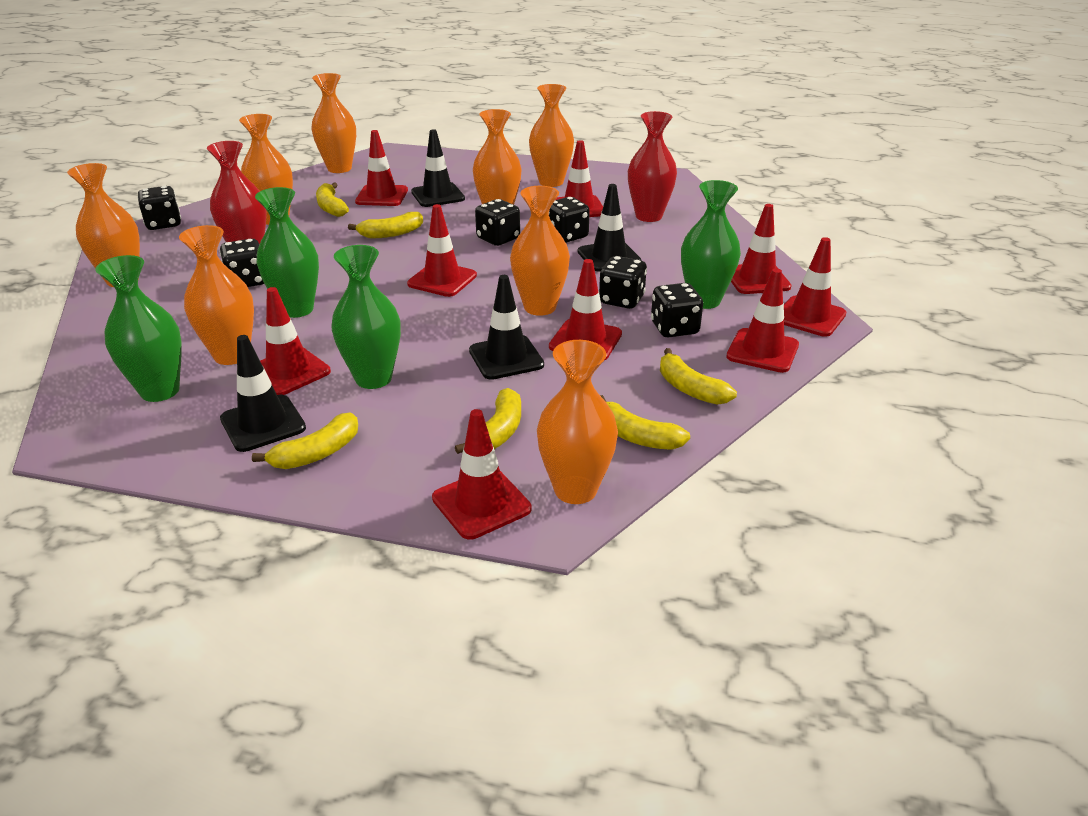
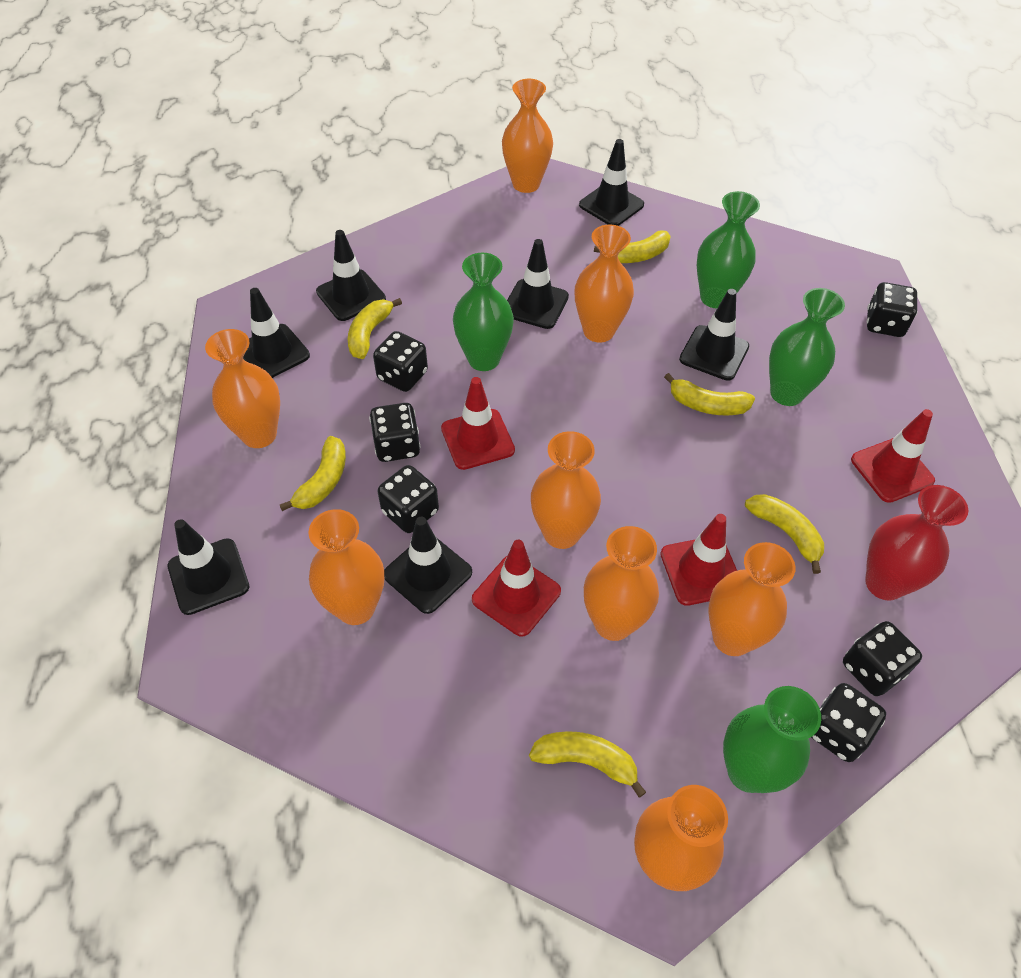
black traffic cone: [220,335,306,452] [411,129,465,207] [469,275,544,380] [578,184,641,272] = 4 -> [167,519,249,615] [243,288,310,378] [316,230,386,321] [384,517,472,614] [507,239,569,329] [579,139,644,226] [679,289,749,381] = 7
red traffic cone: [260,287,331,395] [355,130,408,206] [407,204,477,297] [432,409,532,540] [549,259,622,360] [556,140,603,217] [726,268,799,373] [731,204,792,294] [784,237,846,337] = 9 -> [441,377,515,470] [472,540,561,637] [660,514,737,606] [851,409,935,503] = 4
red vase: [207,141,267,244] [628,111,677,222] = 2 -> [865,485,968,601] = 1

